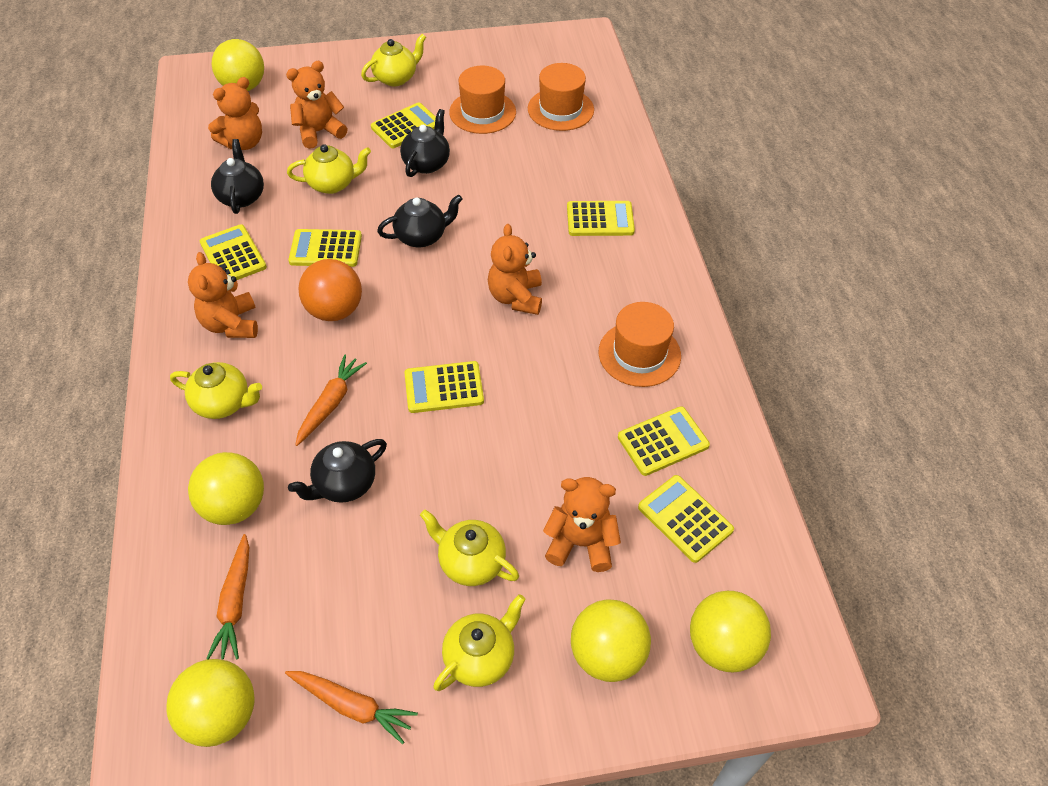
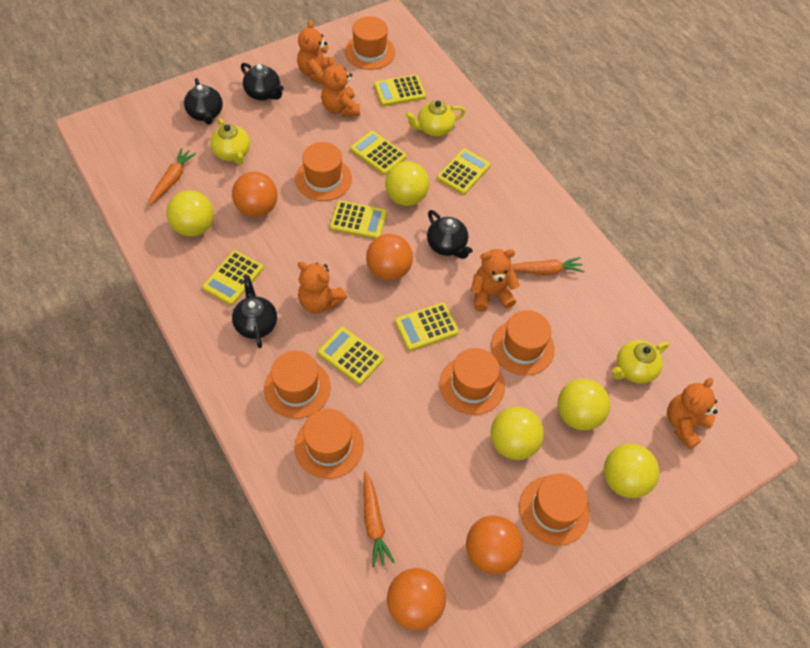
orange ball: [298,259,362,321] = 1 -> [232,172,278,217] [366,234,413,281] [387,568,446,630] [466,515,523,574] = 4
orange hat: [449,66,516,134] [528,63,594,131] [599,302,681,387] = 3 -> [264,351,331,419] [295,142,352,201] [295,409,364,479] [345,16,395,70] [440,348,505,415] [491,310,555,375] [519,474,590,546] = 7
yellow teapot: [170,362,262,419] [287,144,371,194] [361,34,426,86] [420,510,519,586] [433,594,526,691] = 5 -> [210,118,250,164] [405,100,465,137] [612,340,669,384] = 3

